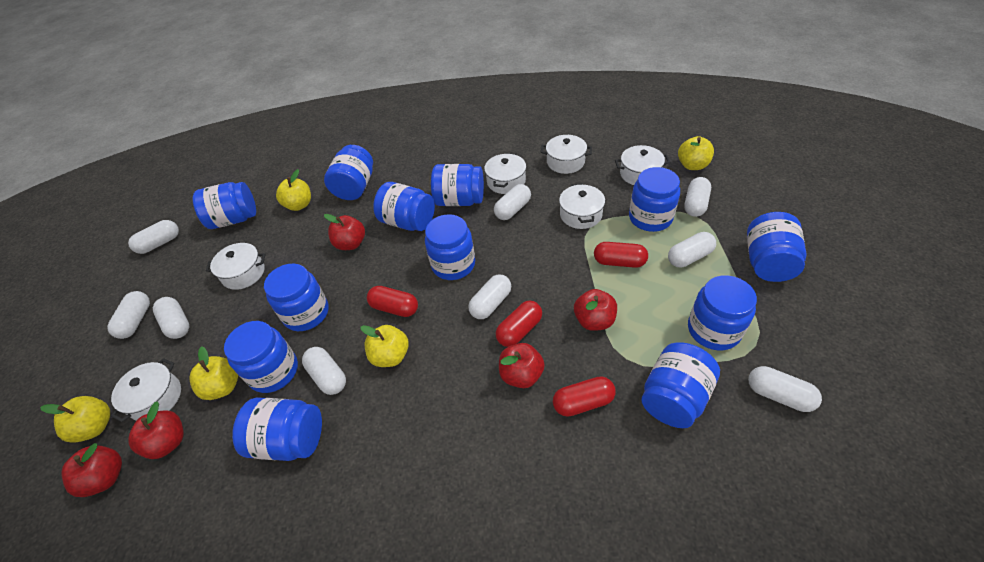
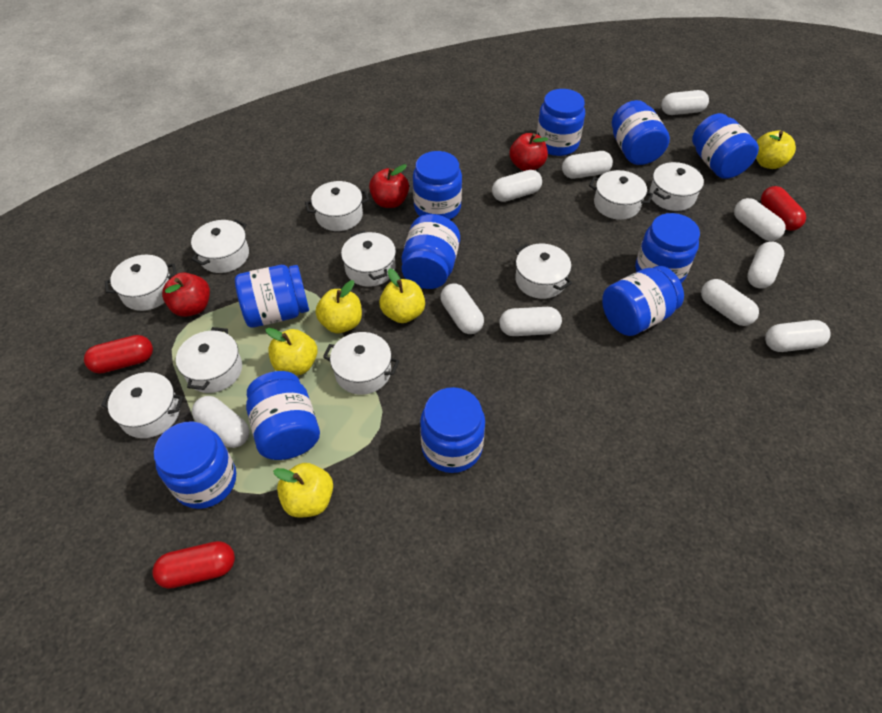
blue jar: [193,182,256,229] [224,321,298,393] [232,398,322,461] [264,264,329,331] [324,145,373,200] [373,182,435,231] [425,214,475,280] [431,164,484,206] [629,167,680,232] [641,342,720,428] [688,275,757,350] [747,212,807,282] = 12 -> [154,422,236,509] [235,265,309,328] [246,371,320,460] [402,214,460,289] [413,151,462,220] [420,387,485,473] [537,89,585,156] [602,266,684,336] [612,100,670,165] [635,213,700,283] [692,113,759,179] = 11
red apple: [61,443,122,497] [128,401,184,459] [324,214,365,250] [499,343,545,388] [574,289,617,331] = 5 -> [162,272,210,317] [369,164,409,208] [509,133,548,171] = 3
red capsule: [367,286,418,317] [496,301,542,347] [553,376,616,417] [594,242,648,268] = 4 -> [84,335,153,374] [152,541,235,589] [761,186,806,231] = 3
white capsule: [107,291,150,339] [128,220,179,254] [153,297,189,339] [302,347,346,395] [468,274,511,319] [494,184,531,220] [668,232,716,267] [684,177,711,217] [748,366,822,412] = 9 -> [192,396,249,448] [440,283,484,334] [492,170,542,202] [499,307,562,336] [562,151,613,179] [661,90,709,115] [701,279,759,326] [734,198,785,241] [747,241,784,288] [765,320,831,352] = 10
white pot: [111,358,181,422] [206,243,266,290] [484,153,526,194] [541,135,592,174] [559,183,605,229] [615,145,670,185] = 6 -> [101,372,184,438] [105,255,177,311] [176,327,242,393] [191,219,249,273] [305,181,369,231] [323,332,399,395] [341,231,396,287] [515,243,572,299] [589,170,653,220] [649,162,704,211] = 10

